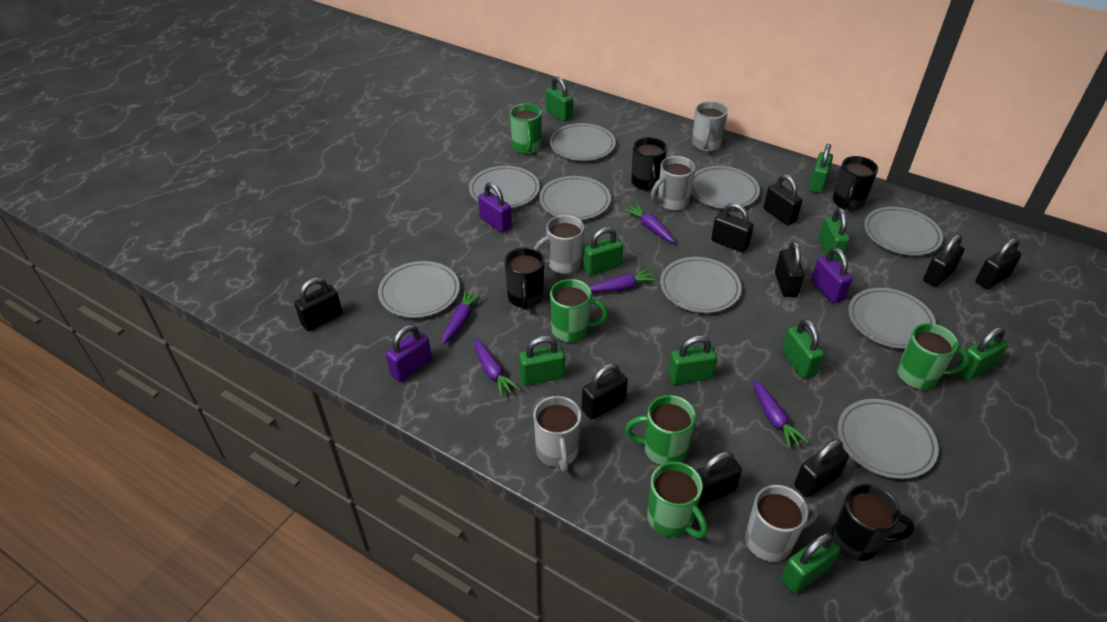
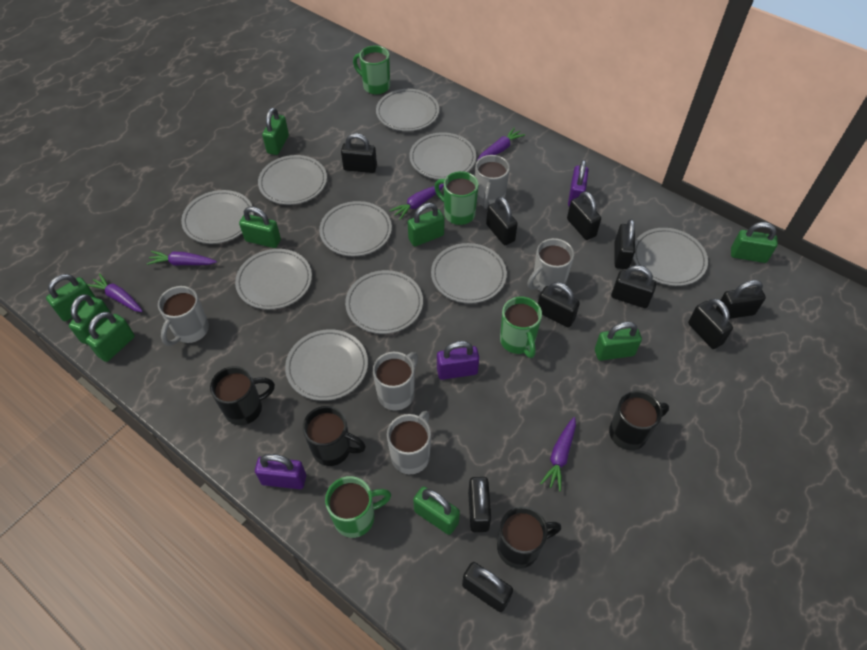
black padlock: [294,278,343,331] [582,364,628,419] [696,452,742,507] [711,203,754,253] [764,174,802,225] [775,241,804,297] [794,439,849,498] [923,234,964,287] [976,238,1022,289] = 9 -> [341,133,377,173] [462,562,513,612] [468,477,491,532] [486,197,518,245] [538,282,580,327] [567,191,601,240] [611,265,657,308] [615,219,635,269] [688,298,733,349] [716,280,766,319] = 10
green mug: [510,103,542,154] [550,279,608,342] [625,395,696,465] [647,461,708,538] [897,323,969,390] = 5 -> [325,476,391,538] [353,46,390,95] [434,171,479,225] [500,297,542,358] = 4
grey plate: [378,261,460,318] [469,166,540,208] [539,176,611,220] [550,123,616,161] [660,257,742,313] [691,166,760,209] [838,399,939,479] [848,288,936,349] [864,207,943,256] = 9 -> [181,190,254,244] [235,249,312,310] [258,155,327,205] [285,329,368,401] [319,201,392,256] [345,270,423,334] [376,89,439,131] [409,132,476,180] [431,243,507,304] [633,228,708,286] = 10

